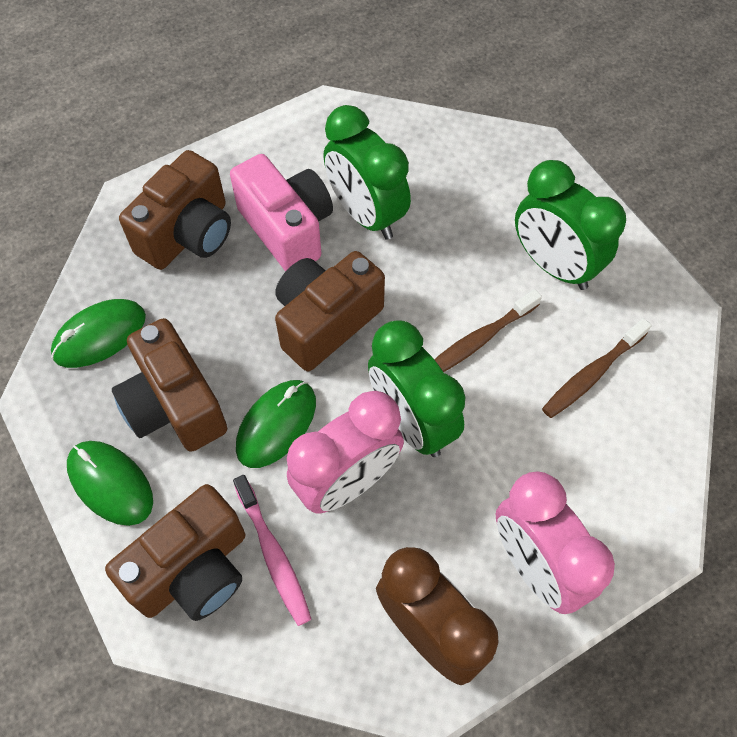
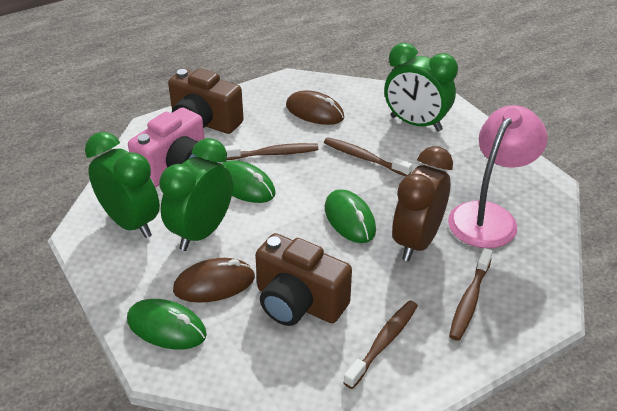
brown camera: [105,484,245,621] [112,318,227,452] [119,150,231,270] [275,251,385,371] = 4 -> [168,68,244,134] [255,233,352,326] = 2
brown mouse: none = 0 -> [173,258,255,303] [286,90,344,125] = 2
brown toothbrush: [434,289,542,372] [542,318,652,418] = 2 -> [224,143,318,160] [324,137,412,176] [343,300,418,389] [449,248,493,341] = 4
pink clock: [287,391,404,514] [496,471,615,614] = 2 -> none = 0
pink lamp: none = 0 -> [448,105,548,248] = 1
pink toothbrush: [233,475,311,626] = 1 -> none = 0

